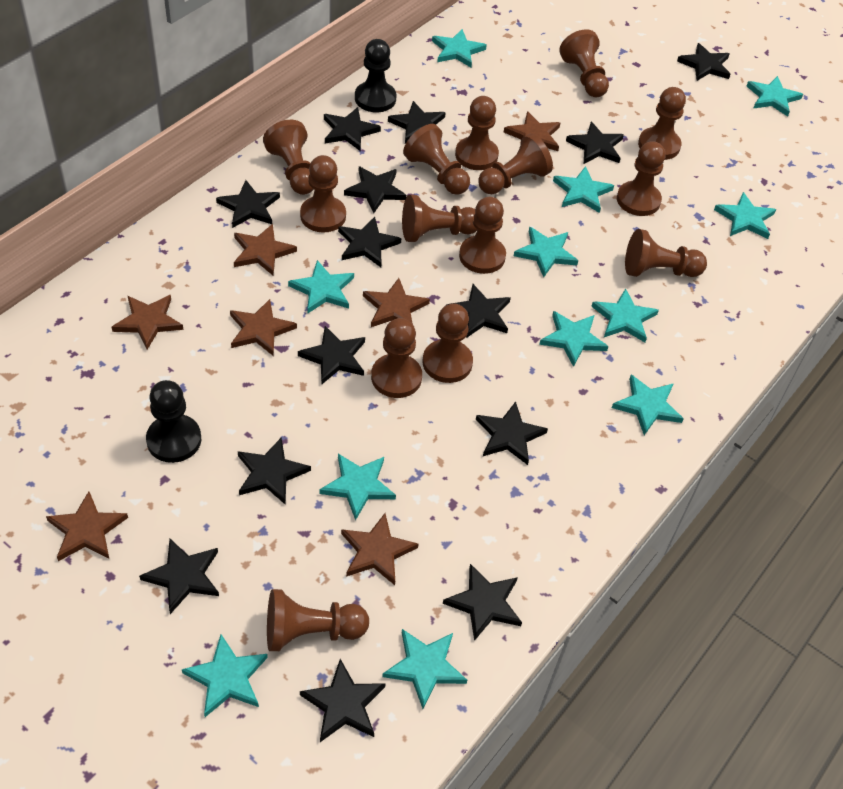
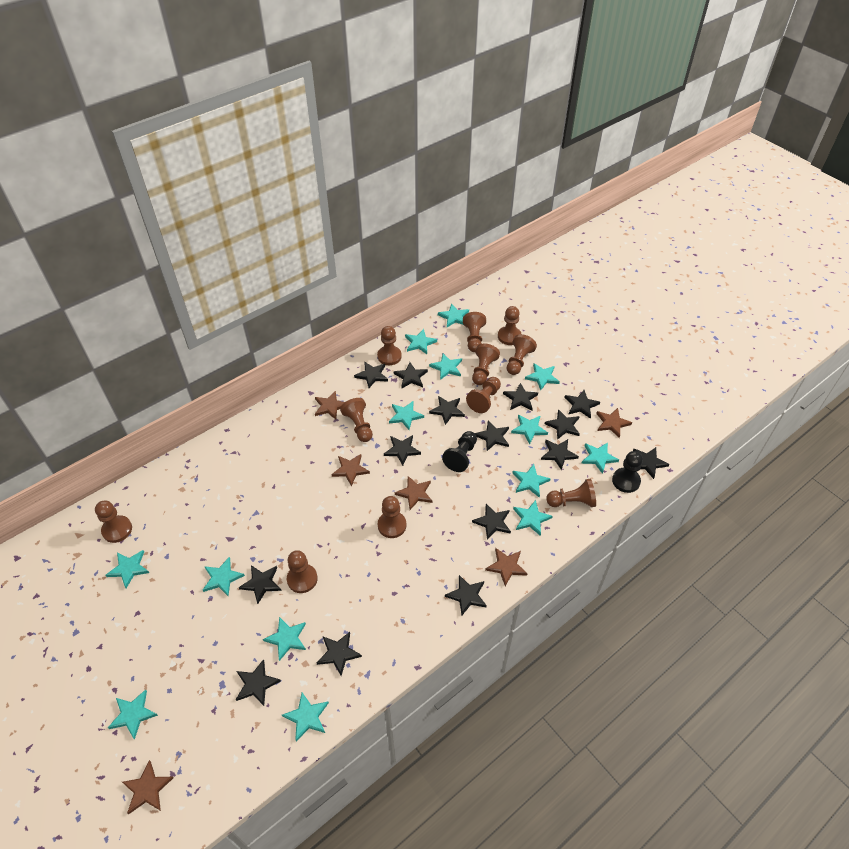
black star: [139,539,219,614] [216,180,280,228] [238,438,311,505] [298,326,365,384] [300,659,386,742] [324,107,381,151] [338,217,401,267] [344,166,407,213] [388,101,446,143] [443,564,522,641] [447,284,511,338] [476,401,548,465] [566,122,624,164] [677,43,730,81] = 14 -> [236,659,281,706] [239,565,282,604] [317,632,362,676] [354,361,388,388] [384,435,421,466] [394,362,428,389] [429,396,465,425] [445,575,487,615] [472,504,511,540] [475,421,509,451] [503,383,538,410] [541,439,579,470] [545,409,580,440] [564,390,600,419] [633,447,669,479] = 15
brown pawn: [263,120,314,195] [267,589,369,651] [300,155,346,233] [371,318,422,398] [402,195,478,242] [403,124,470,195] [423,303,473,383] [455,96,499,170] [459,197,506,274] [478,133,553,194] [559,29,609,97] [617,141,665,216] [625,229,707,277] [638,87,686,160] = 14 -> [95,501,132,543] [287,550,318,593] [340,398,373,442] [377,326,402,365] [378,496,406,538] [463,312,486,352] [466,377,501,413] [472,343,500,385] [498,306,521,345] [507,334,537,375] [546,479,596,507] = 11
brown star: [46,491,128,561] [112,295,184,350] [230,299,297,356] [234,224,297,275] [341,513,418,585] [363,278,430,327] [504,111,560,151] = 7 -> [122,760,173,814] [315,391,345,420] [331,454,370,487] [395,476,432,510] [485,548,528,586] [596,408,632,438] = 6
turquoise star: [182,634,268,717] [288,260,354,314] [319,454,396,521] [382,629,467,709] [432,29,487,67] [514,227,578,277] [539,311,609,367] [553,166,614,213] [591,288,659,342] [612,375,684,435] [714,192,776,239] [746,76,803,116] = 12 -> [106,550,149,588] [108,689,158,739] [203,557,245,596] [263,617,306,661] [282,693,329,741] [389,401,424,430] [405,329,437,354] [429,353,462,380] [438,303,469,327] [511,414,548,444] [512,464,551,497] [513,500,553,536] [525,363,560,390] [581,443,619,474] = 14

